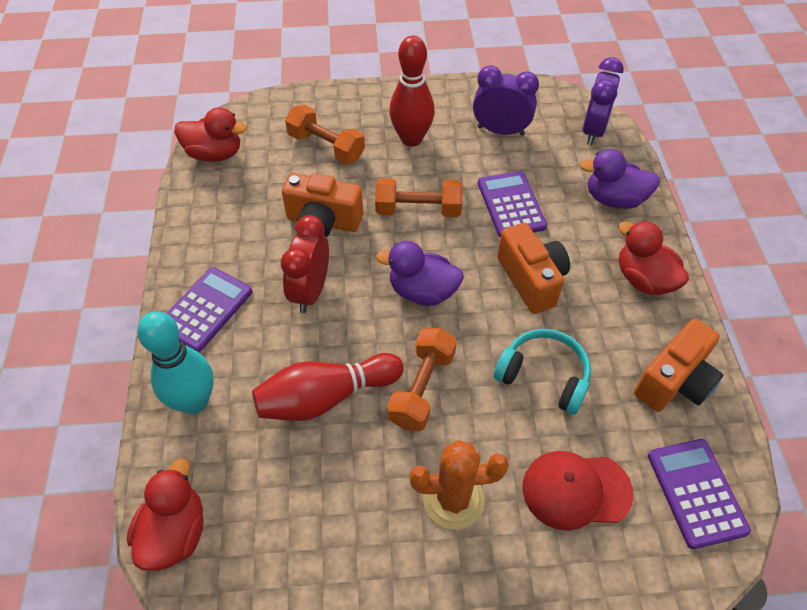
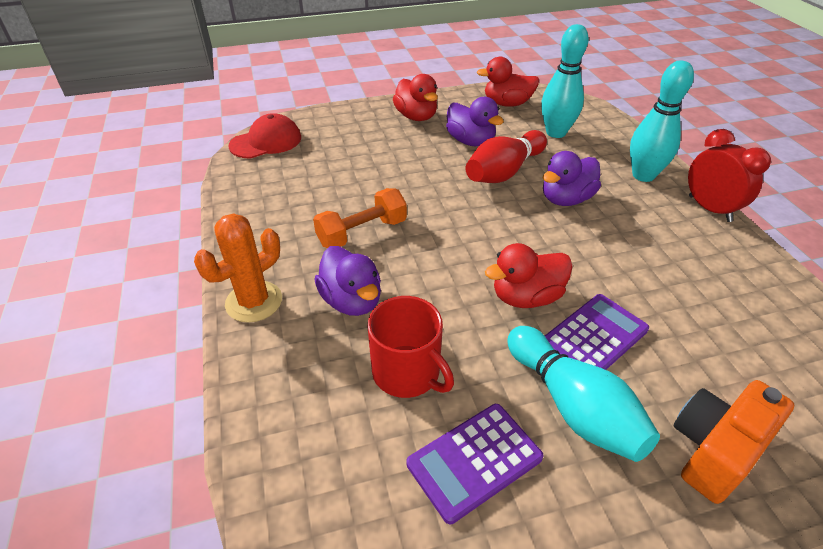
orange camera: [282,173,363,237] [497,223,570,314] [634,319,723,412] = 3 -> [674,380,794,504] = 1
orange dumbbell: [285,105,365,164] [375,178,463,217] [387,328,457,431] = 3 -> [313,188,407,248] = 1
purple calculator: [166,267,253,352] [478,171,547,237] [648,439,751,549] = 3 -> [407,404,544,524] [545,294,649,370] = 2
purple clock: [473,65,539,136] [582,57,624,145] = 2 -> none = 0
purple duck: [376,241,464,306] [580,149,660,209] = 2 -> [314,246,381,316] [446,97,504,146] [543,151,601,206] = 3
red bowling pin: [252,353,404,421] [389,36,435,147] = 2 -> [466,130,547,183] = 1
red mug: none = 0 -> [368,296,454,398] = 1
turquoise bowling pin: [137,311,214,414] = 1 -> [507,326,660,462] [541,24,589,138] [630,60,694,182] = 3
turquoise headphones: [494,329,591,415] = 1 -> none = 0

